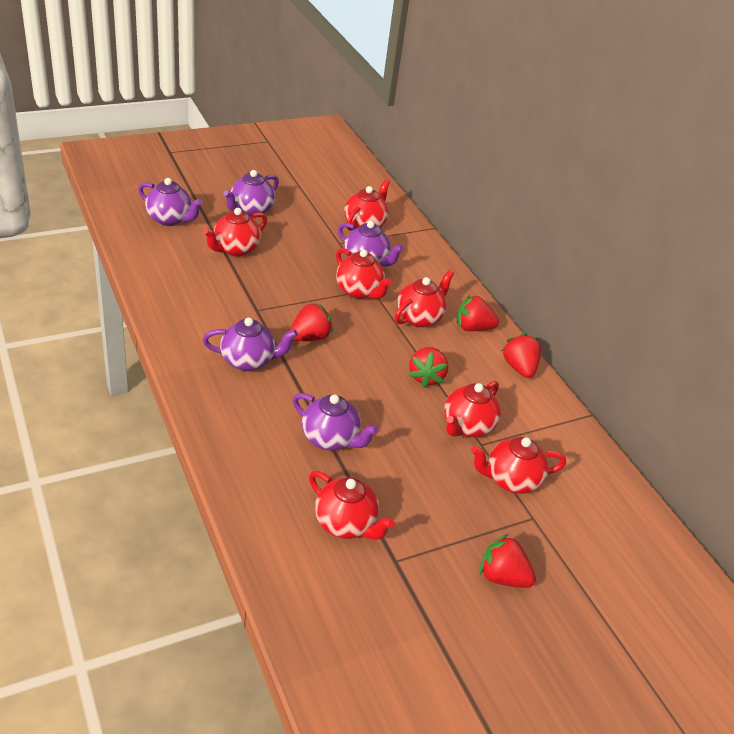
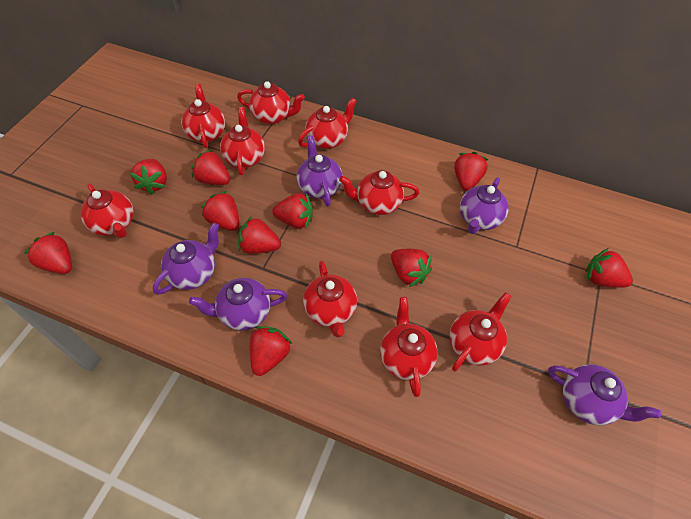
red strawberry: [290,302,333,341] [409,347,448,388] [456,295,499,331] [480,534,536,588] [502,333,541,378] = 5 -> [24,232,72,274] [130,159,167,195] [191,149,230,185] [201,191,239,231] [238,216,281,254] [250,326,292,376] [272,193,313,229] [391,249,432,287] [454,152,488,191] [586,248,633,288] = 10
red teapot: [203,208,267,257] [309,471,395,540] [336,248,392,299] [344,179,390,231] [394,270,454,327] [444,381,501,437] [471,437,566,494] = 7 -> [80,183,134,238] [181,84,225,148] [220,107,265,175] [237,81,305,124] [298,98,357,149] [303,260,357,338] [339,170,419,215] [380,297,438,397] [449,292,511,372] = 9

